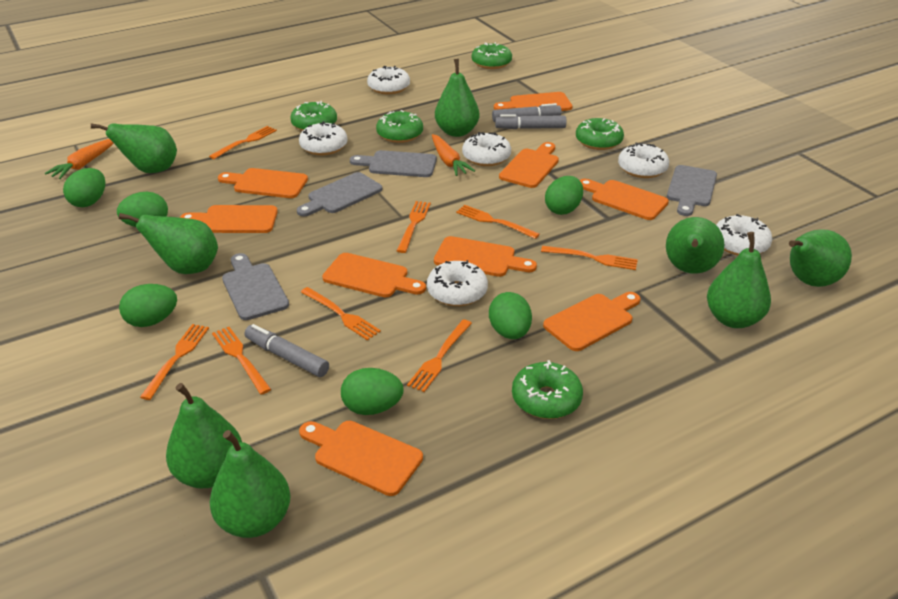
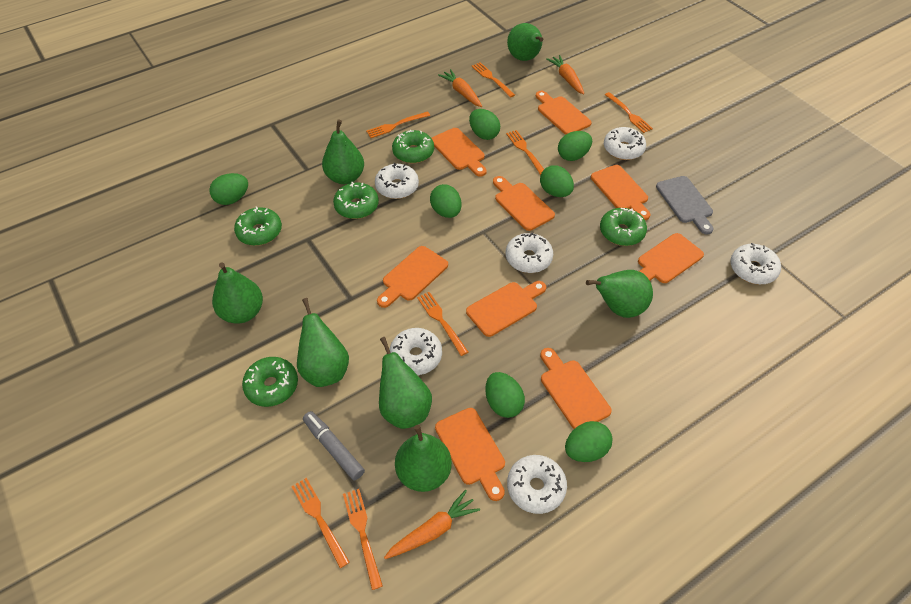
green egg: [63,168,105,207] [117,192,168,227] [119,284,177,327] [341,368,404,415] [489,292,532,339] [545,176,583,215] = 6 -> [209,173,248,205] [430,184,462,218] [469,109,500,140] [485,372,525,418] [540,165,574,197] [558,131,592,161] [565,421,613,462] = 7
green pear: [91,123,177,173] [119,213,218,274] [166,383,242,488] [210,430,291,538] [435,59,479,137] [666,217,724,274] [707,232,771,328] [789,229,852,287] = 8 -> [212,262,263,324] [297,298,349,387] [322,120,364,184] [379,337,432,429] [395,425,452,492] [507,23,543,61] [586,270,653,318] = 7
grey cutting board: [222,253,289,320] [297,172,382,217] [350,150,437,177] [667,165,717,216] = 4 -> [656,176,713,235] = 1
grey marker: [245,324,329,377] [492,103,562,122] [495,114,566,129] = 3 -> [303,411,365,480] = 1
orange carrot: [44,139,113,179] [432,134,475,176] = 2 -> [384,490,480,559] [438,69,482,107] [546,55,584,95] = 3
orange fork: [140,324,209,400] [209,126,277,159] [212,327,271,395] [301,287,381,341] [397,201,431,253] [407,319,472,392] [456,205,540,239] [541,246,638,270] = 8 -> [291,478,350,568] [343,489,383,590] [366,111,430,138] [417,292,468,356] [472,62,515,98] [506,130,544,175] [605,92,653,133] = 7

